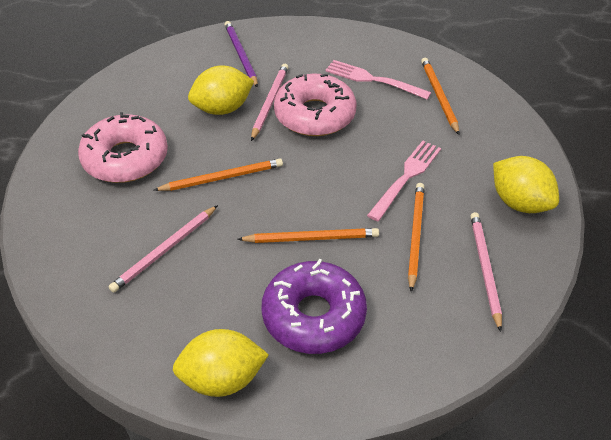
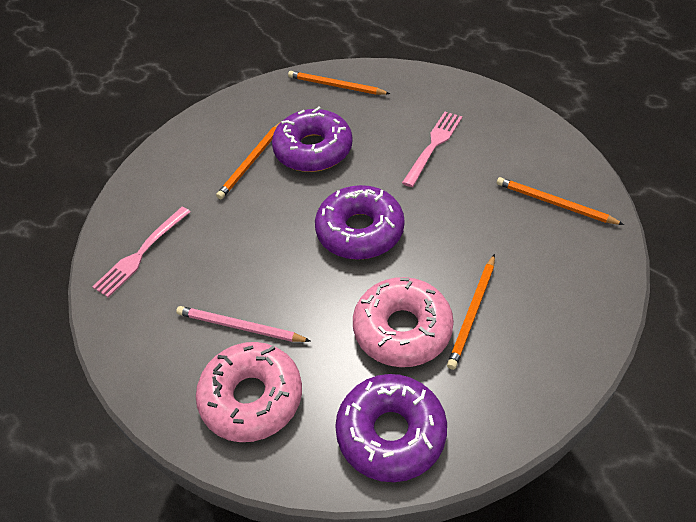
pink pencil: [108,205,218,293] [251,64,289,141] [471,212,502,332] = 3 -> [176,306,310,342] = 1
purple donut: [261,259,367,354] = 1 -> [272,106,353,172] [315,185,405,260] [335,374,447,482] = 3
purple pencil: [224,21,258,88] = 1 -> none = 0
yellow lemon: [173,329,269,397] [188,65,254,115] [493,156,559,213] = 3 -> none = 0

